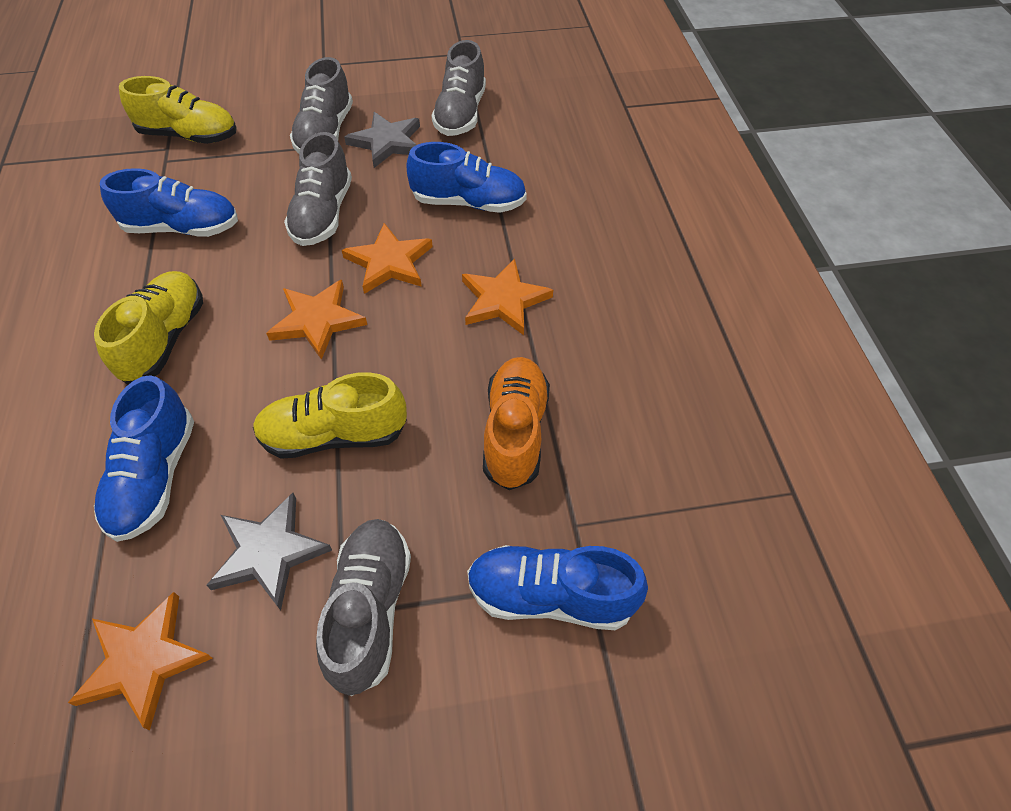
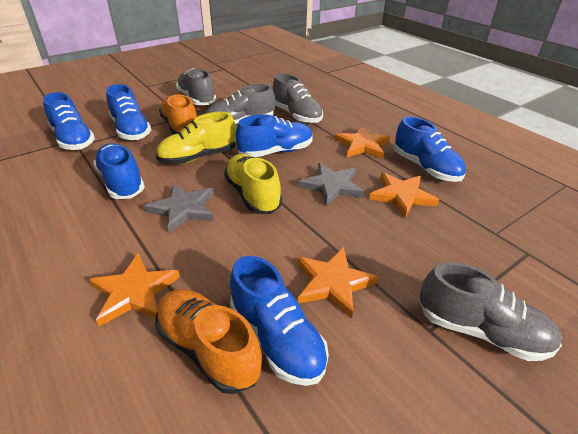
blue shoe: [94,375,194,542] [100,168,238,237] [406,142,527,213] [467,545,648,630] = 4 -> [43,92,95,150] [93,143,145,199] [106,84,151,140] [230,256,329,386] [236,114,313,157] [394,116,466,182] = 6
orange shoe: [483,357,550,490] = 1 -> [155,289,262,394] [159,94,197,134] = 2
yellow shoe: [94,271,203,384] [119,76,237,144] [253,372,407,459] = 3 -> [156,112,236,165] [224,154,282,214] = 2

